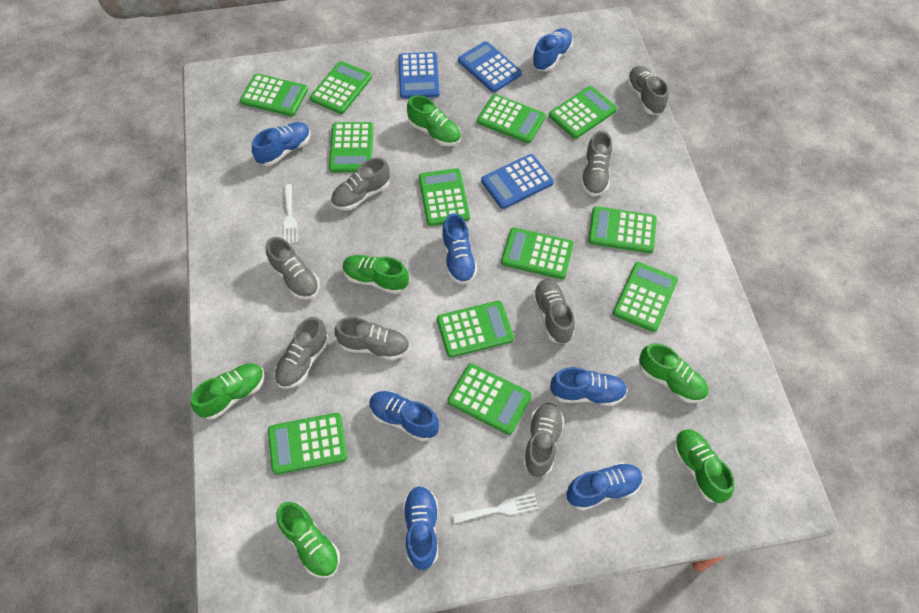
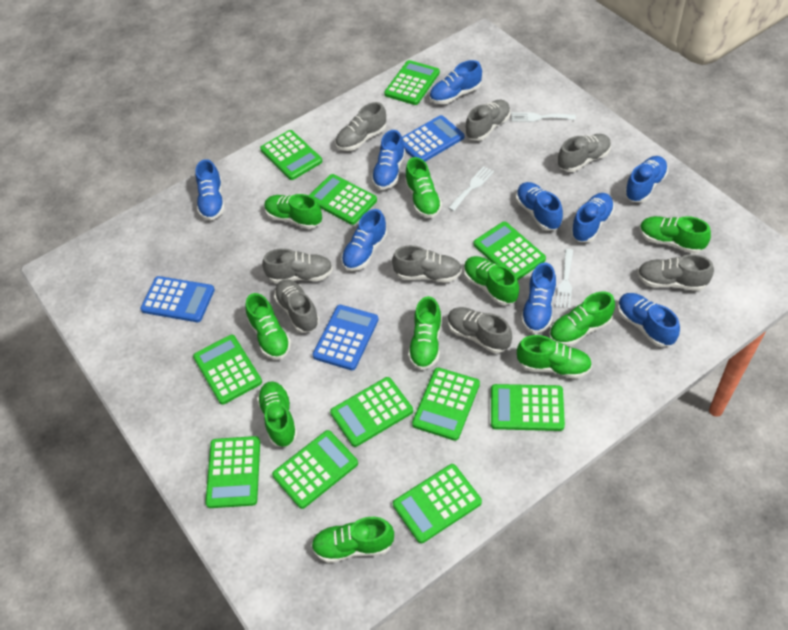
blue shoe: [252,122,311,166] [369,391,439,441] [403,486,438,570] [442,213,477,285] [532,28,573,71] [550,367,627,406] [566,462,643,511] = 7 -> [195,159,225,220] [341,209,387,271] [371,130,406,190] [429,60,482,104] [516,182,563,231] [521,263,556,333] [571,193,614,242] [618,293,680,347] [624,156,668,203] = 9
green calculator: [240,74,308,116] [268,413,347,475] [310,61,372,114] [329,122,374,172] [419,168,470,226] [437,301,514,358] [448,363,532,435] [477,94,546,143] [501,227,574,279] [549,86,617,139] [588,206,657,253] [613,262,678,332] = 12 -> [193,335,262,405] [205,436,260,508] [260,130,322,180] [272,430,358,509] [309,174,377,225] [330,377,413,447] [384,60,440,105] [393,464,482,543] [412,367,480,441] [474,222,546,280] [491,384,565,431] = 11
green shoe: [191,363,265,420] [276,502,340,578] [342,255,409,294] [407,95,461,146] [639,343,709,403] [673,429,734,503] = 6 -> [245,293,291,360] [257,381,298,447] [264,194,322,229] [311,517,394,563] [405,157,442,218] [408,296,442,370] [464,256,519,305] [517,335,592,379] [549,292,615,346] [640,216,711,254] = 10
white fork: [283,184,298,244] [452,493,539,524] = 2 -> [448,166,494,211] [511,112,576,122] [556,249,573,309] = 3

